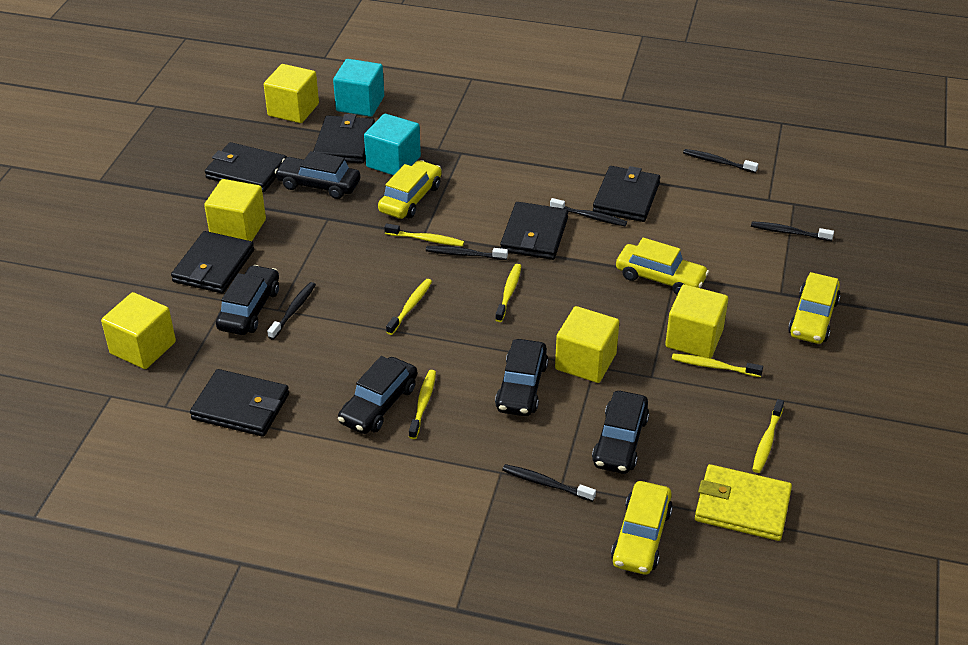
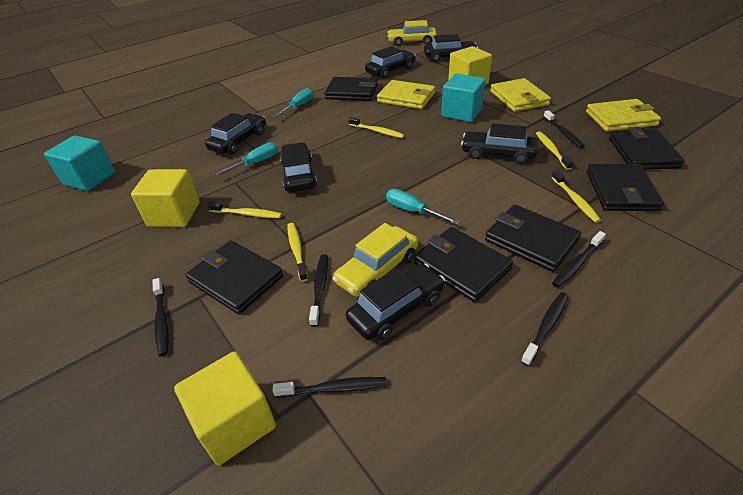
black car: [216,265,279,335] [275,151,360,199] [338,356,417,434] [495,339,548,416] [592,391,649,474] = 5 -> [205,113,266,155] [280,142,317,192] [346,263,445,340] [365,46,416,79] [424,34,478,62] [461,123,538,164] = 6
turquoise screwdriver: none = 0 -> [215,142,278,176] [273,88,313,117] [386,189,459,225] = 3
yellow car: [378,160,442,219] [611,481,673,575] [616,238,709,295] [788,272,841,344] = 4 -> [332,223,418,297] [387,20,437,46] = 2
yellow cube: [101,292,176,369] [204,179,266,241] [264,64,319,123] [555,306,619,383] [665,284,728,359] = 5 -> [131,169,200,227] [174,351,276,465] [448,46,492,85] = 3
yellow toothbrush: [384,224,464,246] [386,279,432,335] [409,370,436,439] [495,264,521,322] [672,354,763,377] [752,399,784,473] = 6 -> [207,202,282,218] [287,223,308,282] [348,117,404,138] [536,131,573,170] [551,170,601,223] = 5
yellow wallet: [695,464,792,541] = 1 -> [377,80,435,109] [490,78,551,112] [586,99,661,131] = 3

